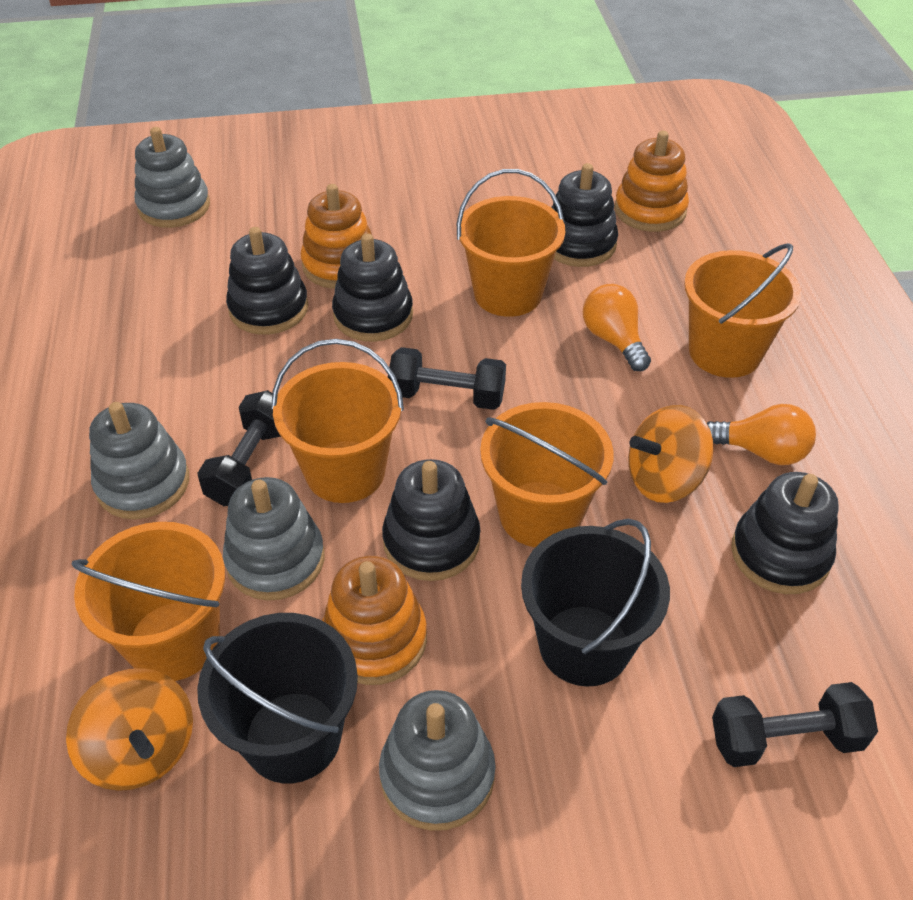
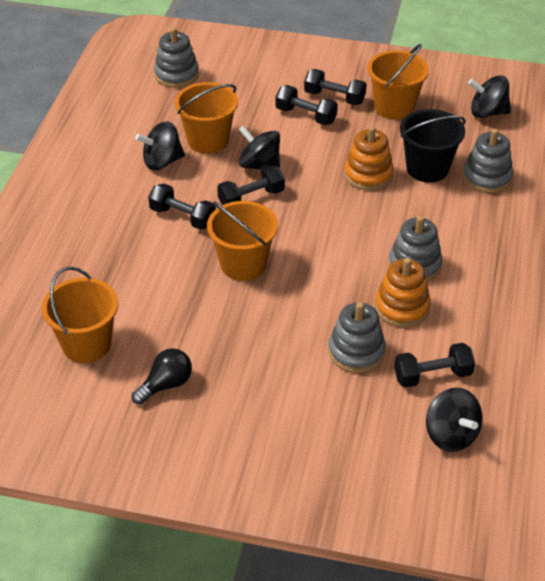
black bucket: [197,613,358,783] [521,518,670,687] = 2 -> [400,109,466,183] = 1
black dumbbell: [197,390,281,506] [388,347,506,410] [712,682,878,767] = 3 -> [148,184,216,230] [217,165,285,205] [275,85,338,125] [304,69,366,105] [394,343,475,388] = 5
black light bulb: none = 0 -> [132,348,192,405] = 1
black spinning top: none = 0 -> [135,121,185,171] [239,126,280,170] [426,388,483,452] [468,75,511,118] = 4
black stacking toy: [226,227,308,335] [332,234,413,342] [382,459,480,581] [551,163,618,267] [731,472,839,594] = 5 -> none = 0
orange bucket: [72,522,225,681] [271,339,404,503] [457,169,565,317] [480,402,614,547] [684,243,801,378] = 5 -> [42,267,118,363] [175,82,238,154] [207,201,278,281] [367,44,429,120] = 4
orange light bulb: [583,284,651,371] [707,404,816,465] = 2 -> none = 0
orange spinning top: [66,668,193,791] [628,405,714,503] = 2 -> none = 0
orange stacking toy: [301,184,372,289] [322,556,427,685] [614,131,689,232] = 3 -> [344,126,394,190] [375,258,431,327] = 2

